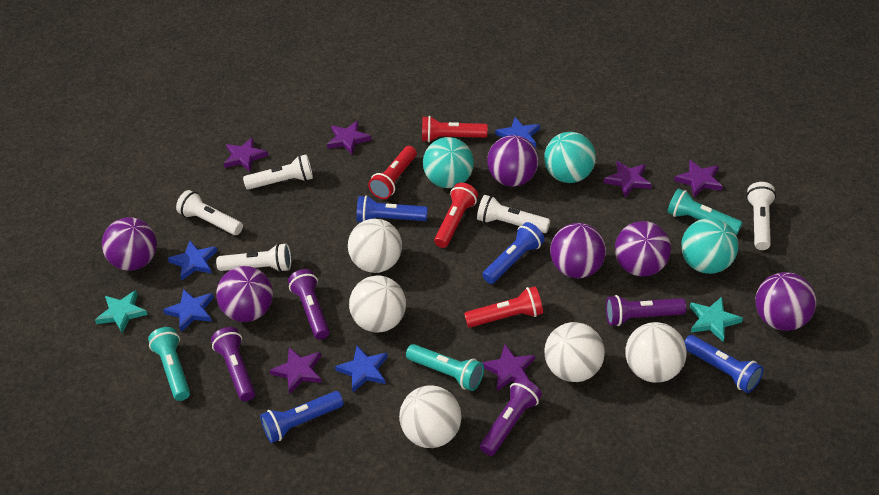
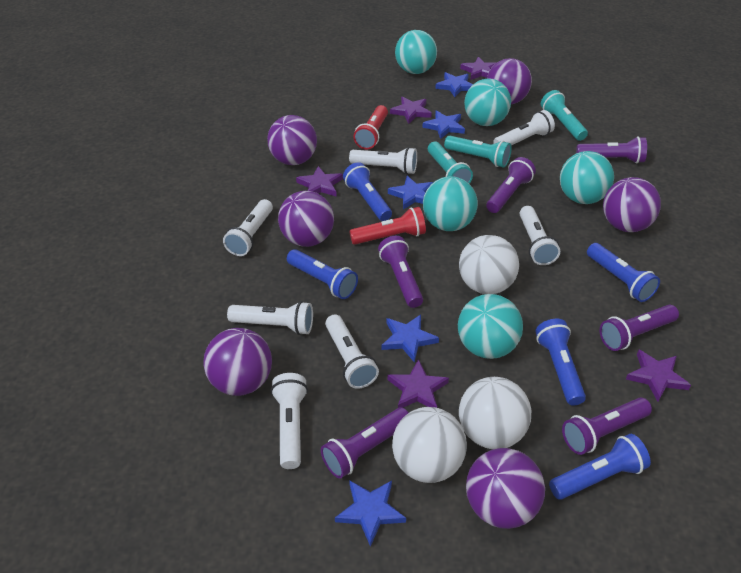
blue flashlight: [260,391,344,443] [356,195,428,222] [482,222,544,284] [684,335,763,393] = 4 -> [287,249,358,299] [343,162,392,221] [535,319,586,406] [549,434,651,500] [587,243,660,302] = 5
blue star: [163,289,214,332] [168,241,217,280] [335,346,388,392] [495,117,540,148] = 4 -> [335,480,406,547] [381,314,439,362] [388,176,433,210] [422,111,465,139] [435,72,473,97] = 5
purple flashlight: [211,327,255,401] [288,269,330,340] [480,378,542,456] [606,295,686,326] = 4 -> [321,408,408,478] [378,236,423,308] [486,157,536,213] [562,397,652,455] [576,136,647,163] [600,305,679,351] = 6
purple star: [223,137,268,172] [269,347,322,394] [327,121,372,155] [482,344,535,391] [604,161,652,197] [674,160,723,197] = 6 -> [296,166,343,197] [387,359,449,408] [390,97,432,124] [460,57,497,80] [626,350,691,402] = 5
red flashlight: [368,146,417,199] [422,116,488,142] [434,183,478,248] [464,286,543,327] = 4 -> [349,207,426,245] [353,105,388,149] = 2
turquoise ball: [423,137,474,188] [544,132,596,183] [681,218,738,274] = 3 -> [395,30,437,74] [423,176,478,231] [458,294,523,359] [464,78,511,126] [560,151,614,204] = 5
turquoise star: [95,290,148,333] [690,297,743,342] = 2 -> none = 0
white ball: [348,219,402,273] [349,275,406,332] [399,385,462,448] [545,322,605,382] [625,322,687,383] = 5 -> [392,407,467,483] [459,235,519,294] [459,377,531,449] = 3
white flashlight: [176,190,243,235] [216,243,291,272] [243,154,313,190] [477,195,550,233] [746,182,776,250] = 5 -> [223,199,273,256] [227,301,313,335] [271,373,308,469] [325,314,379,389] [349,147,417,174] [493,110,555,145] [520,206,560,265] = 7

